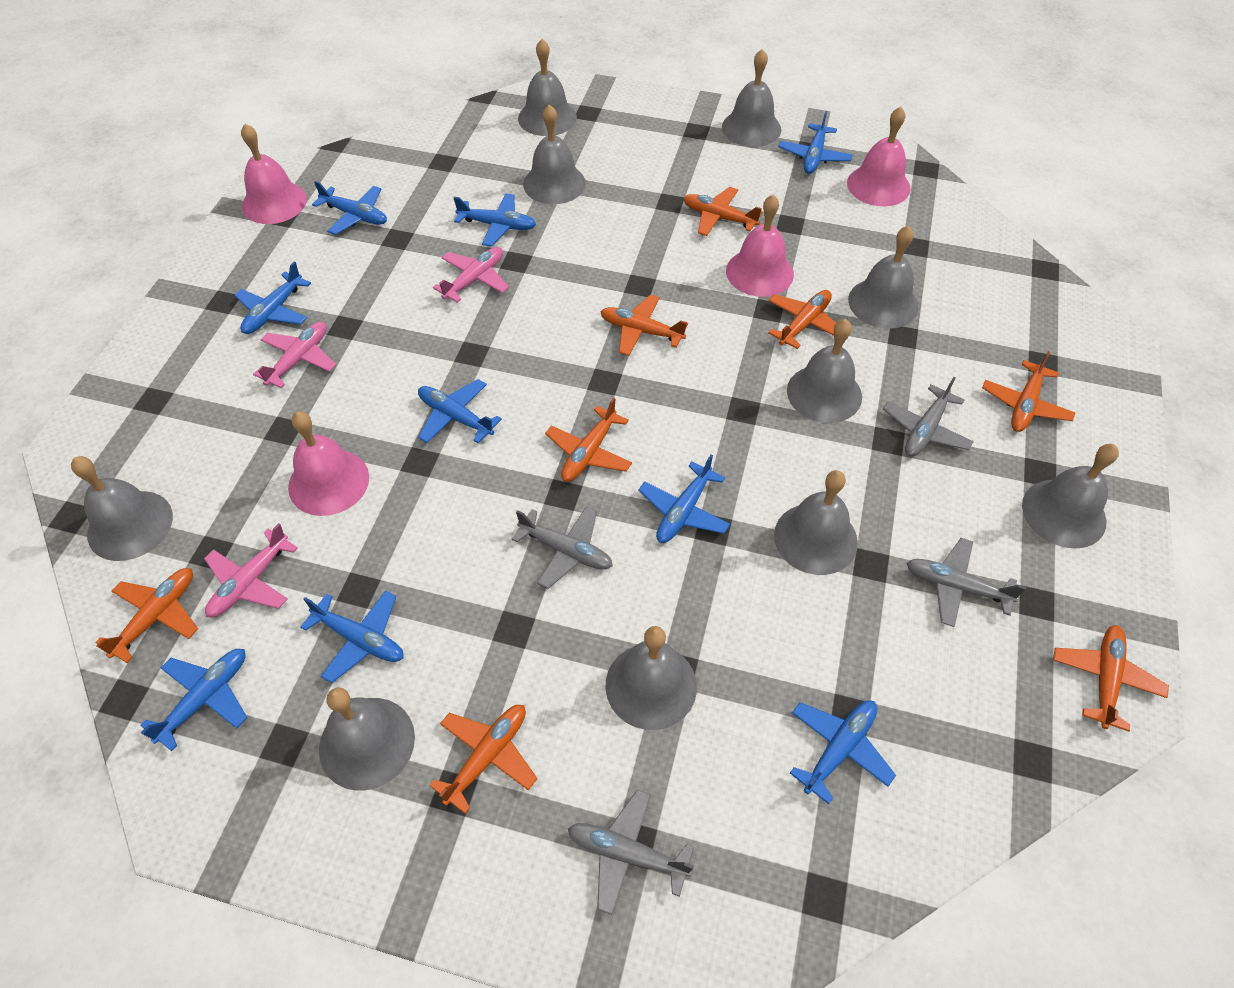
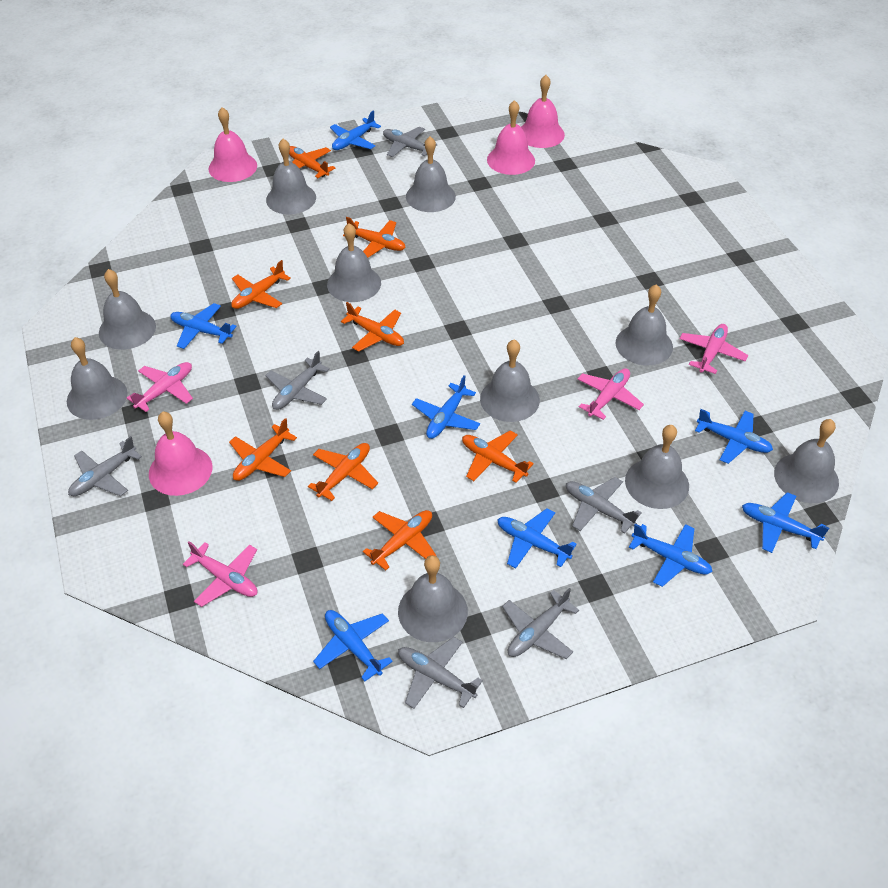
blue plane: [140,649,247,751] [234,261,311,334] [300,590,403,683] [312,181,387,235] [418,379,502,443] [454,193,536,246] [638,455,730,543] [778,111,852,174] [790,700,896,804] = 9 -> [170,303,237,349] [313,610,393,682] [330,111,381,150] [412,375,480,439] [497,508,577,568] [629,524,713,587] [695,409,773,464] [742,492,829,553] = 8
grey plane: [512,506,613,589] [568,789,694,915] [883,377,974,456] [907,538,1026,627] = 4 -> [68,436,142,496] [265,351,330,410] [383,126,437,157] [398,637,483,709] [502,588,579,659] [566,477,642,534] = 6
pink plane: [204,523,298,618] [253,322,336,388] [433,247,509,303] = 3 -> [127,362,193,412] [183,541,257,607] [578,368,644,420] [679,324,748,374] = 4

